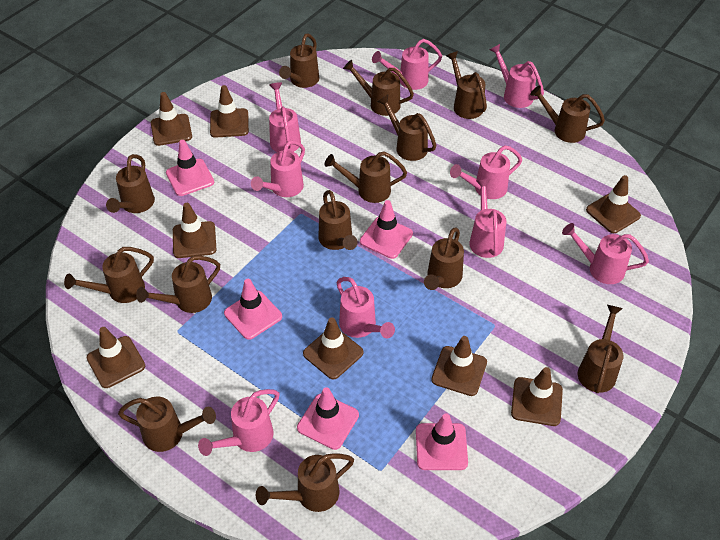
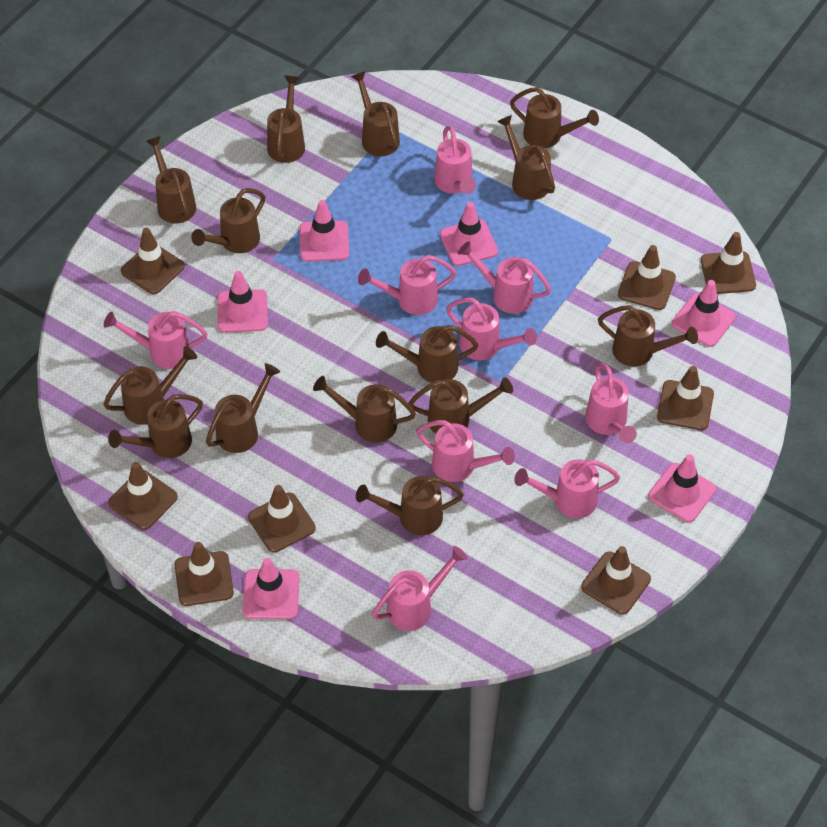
pink traffic cone: [166,140,214,196] [224,279,282,340] [297,387,359,450] [360,200,413,259] [416,413,468,470] = 5 -> [217,271,268,333] [243,558,300,619] [299,200,349,262] [440,202,498,266] [648,454,716,522] [672,280,735,347] = 6

